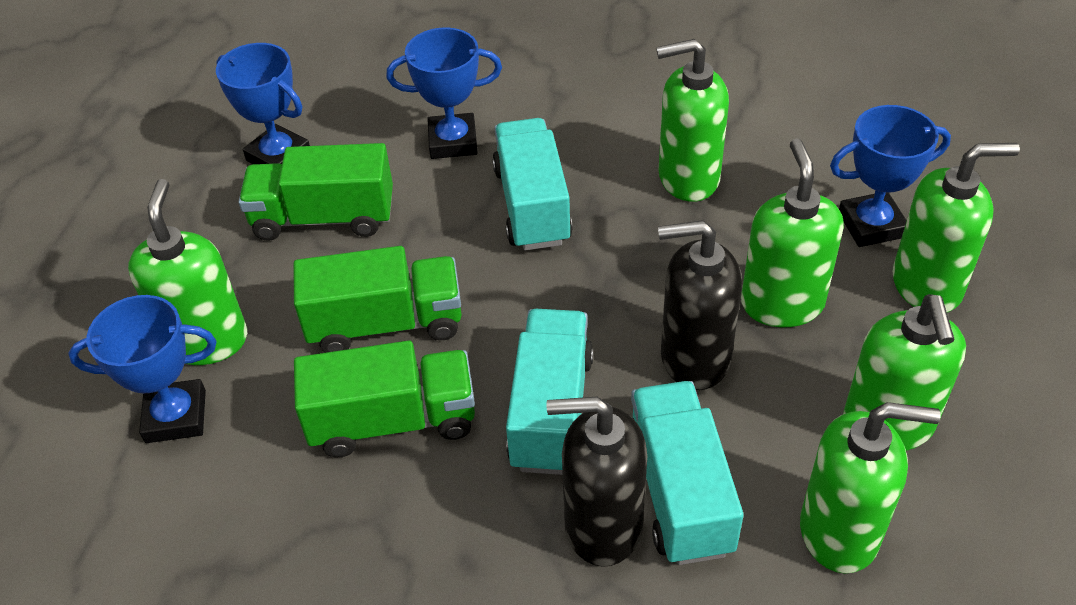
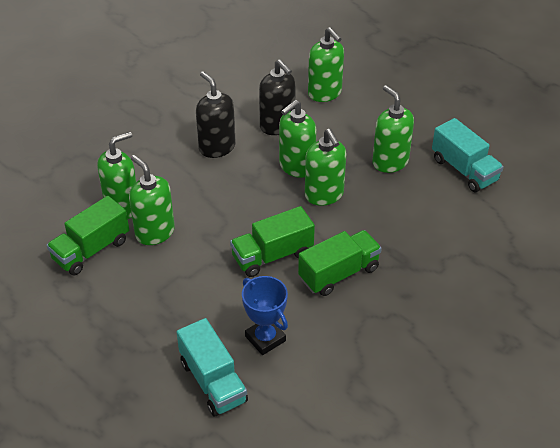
blue trophy: [68,295,216,443] [216,43,310,164] [386,28,502,159] [830,105,951,247] = 4 -> [242,276,288,355] = 1
turquoise truck: [492,118,573,251] [506,309,594,475] [631,381,744,565] = 3 -> [177,318,248,416] [432,118,504,192] = 2

